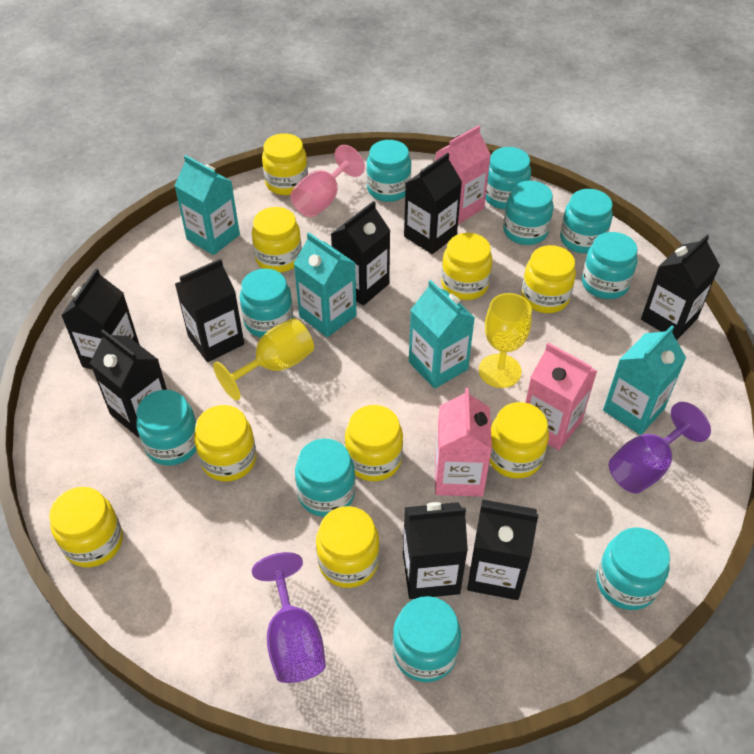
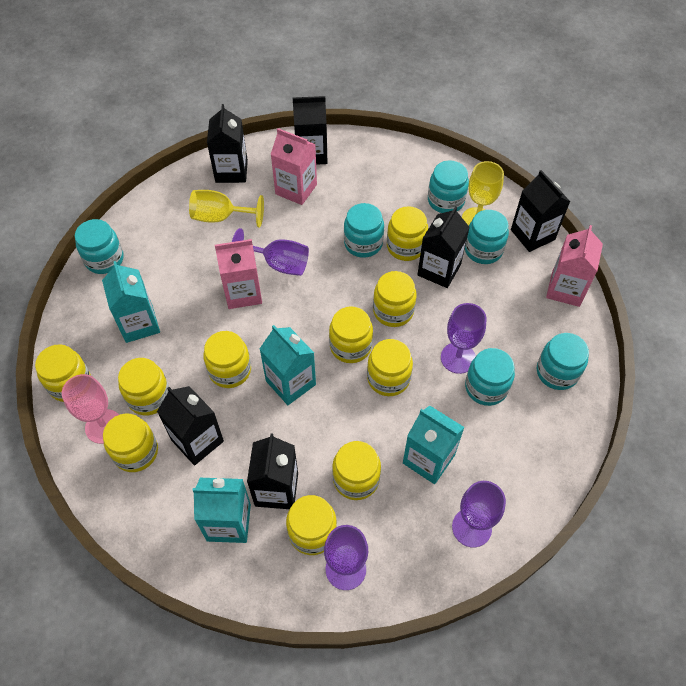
black carton: [61,268,140,370] [90,330,167,438] [175,258,244,362] [331,201,391,305] [403,502,468,599] [404,153,462,254] [467,499,539,600] [641,235,720,340] = 8 -> [157,386,224,465] [207,104,248,183] [247,433,298,509] [293,96,327,165] [418,206,470,288] [511,170,570,252] = 6
purple goblet: [252,552,326,683] [609,402,711,493] = 2 -> [232,228,309,276] [324,525,368,590] [441,303,486,374] [452,481,506,548] = 4
turquoise jar: [136,390,196,465] [240,269,293,337] [295,439,356,517] [366,140,411,202] [392,596,461,682] [485,147,531,209] [503,181,554,245] [560,189,613,254] [582,232,638,299] [596,527,670,610] = 10 -> [75,219,124,274] [344,203,384,258] [428,160,469,213] [465,210,509,264] [465,348,515,406] [537,333,589,390] = 6
yellow jar: [49,487,123,567] [194,405,256,482] [252,207,302,273] [262,133,308,195] [316,506,379,588] [345,405,403,481] [441,233,493,300] [490,402,549,479] [521,245,576,313] = 9 -> [35,344,91,402] [103,413,158,472] [118,358,169,415] [203,331,251,388] [286,495,337,555] [329,306,373,363] [332,441,381,500] [367,339,413,396] [373,271,417,327] [387,206,428,261] = 10

